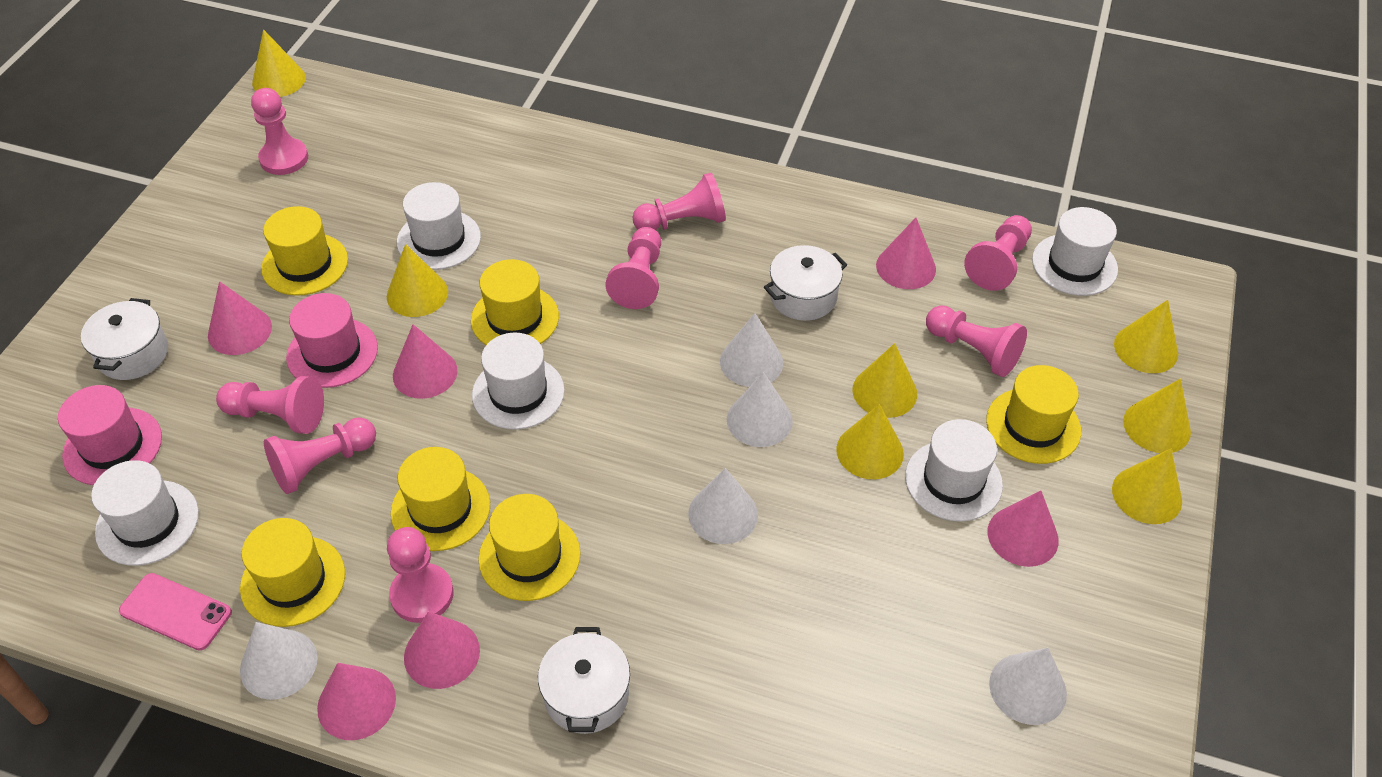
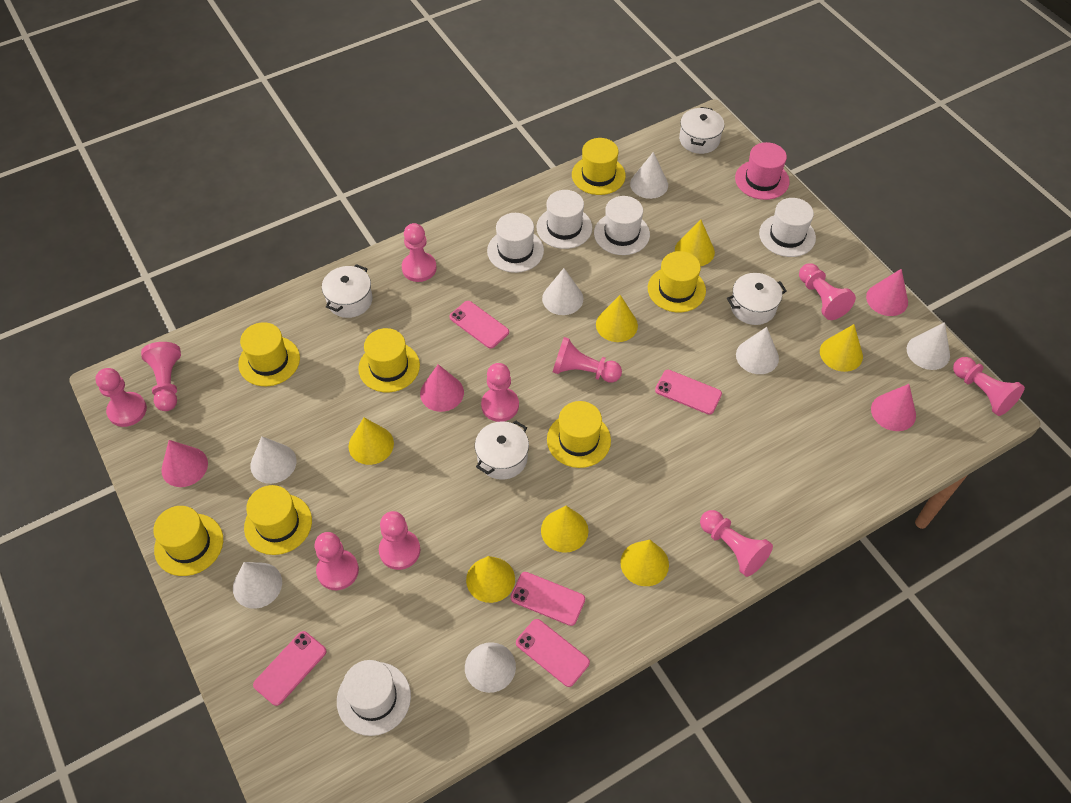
pink cone: [208,281,272,355] [317,663,396,740] [393,324,457,399] [404,611,480,689] [876,218,936,289] [988,490,1059,567] = 6 -> [161,440,208,487] [420,364,464,412] [866,269,908,316] [871,384,916,431] = 4
pink hat: [58,385,162,485] [286,293,378,388] = 2 -> [735,142,790,200] = 1
pink pawn: [216,376,324,434] [251,88,308,175] [264,417,376,494] [387,527,454,623] [606,227,661,309] [632,173,726,230] [926,305,1027,377] [964,215,1032,291] = 8 -> [95,368,147,427] [141,342,181,411] [314,532,359,590] [379,511,420,570] [402,223,437,282] [481,363,519,422] [553,337,622,383] [700,510,773,577] [799,264,856,320] [953,357,1025,416] = 10
pink phone: [119,573,232,651] = 1 -> [253,631,326,706] [449,301,509,349] [510,572,585,626] [516,619,590,687] [655,370,722,415] = 5
white cone: [240,622,318,700] [688,468,758,544] [720,313,783,387] [727,372,793,447] [989,648,1067,725] = 5 -> [233,562,282,609] [250,436,296,484] [465,642,516,693] [542,268,583,315] [630,152,668,199] [736,327,779,374] [907,322,950,370] = 7
white pot: [81,298,168,380] [538,627,630,734] [764,245,847,321] = 3 -> [322,264,373,318] [475,420,529,480] [679,107,724,154] [727,273,787,325] = 4
yellow hat: [240,518,345,627] [261,206,348,296] [391,447,490,551] [471,259,559,345] [478,494,581,601] [986,365,1081,464] = 6 -> [153,506,223,576] [238,322,300,386] [244,485,312,555] [358,328,420,392] [547,401,611,468] [572,138,626,195] [648,251,706,312] = 7

